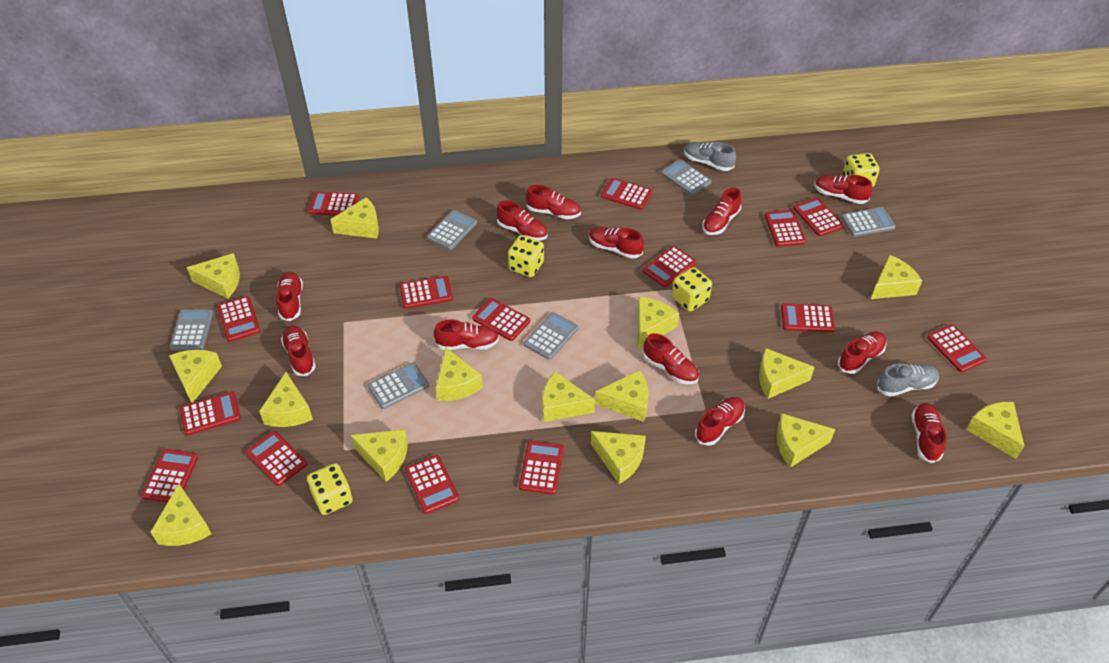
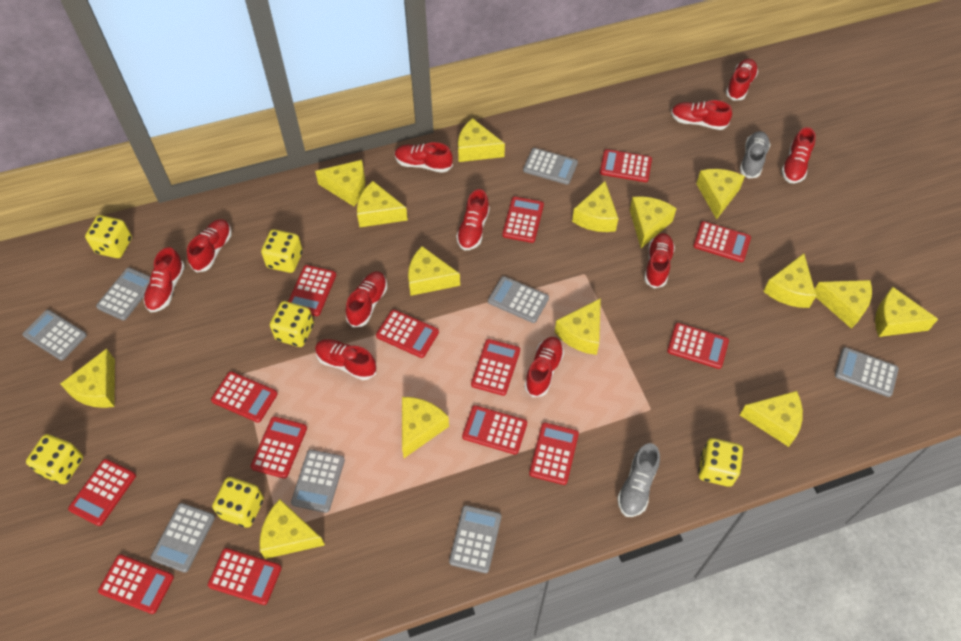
grey calculator: [169,309,213,351] [367,362,429,409] [427,210,477,250] [524,312,578,360] [661,159,712,195] [841,207,896,237] = 6 -> [23,310,87,360] [96,268,150,320] [151,503,215,573] [291,450,345,513] [449,505,501,573] [488,276,549,323] [523,148,578,185] [835,347,899,397] = 8
red calculator: [142,449,198,502] [180,392,241,436] [217,296,260,342] [245,431,307,486] [308,192,359,215] [399,276,453,309] [405,455,459,514] [472,298,530,341] [519,441,564,494] [601,178,653,210] [643,246,696,287] [764,210,806,247] [781,303,835,332] [793,197,844,236] [927,324,987,372] = 15 -> [68,459,136,526] [98,554,174,614] [208,548,282,605] [211,371,278,423] [251,416,307,479] [288,265,336,316] [376,310,439,358] [462,405,527,455] [471,339,520,396] [502,197,544,243] [529,423,579,485] [600,149,652,182] [667,323,729,369] [693,221,751,262] = 14
red shoe: [276,272,303,321] [281,325,316,376] [433,319,499,350] [496,200,548,241] [526,185,581,219] [589,227,644,259] [643,333,699,384] [695,397,745,446] [702,187,742,235] [814,175,872,204] [838,331,887,374] [911,403,947,463] = 12 -> [143,247,185,312] [187,219,232,272] [315,339,376,380] [346,271,387,327] [395,142,453,173] [456,189,490,251] [524,337,564,397] [644,233,675,288] [671,100,732,130] [726,59,758,100] [781,127,816,183] = 11
yellow dice: [307,463,353,515] [508,235,544,277] [672,267,712,311] [843,153,880,187] = 4 -> [26,434,83,484] [85,215,132,258] [212,477,264,528] [261,229,303,273] [270,301,314,347] [698,438,743,487] = 6

